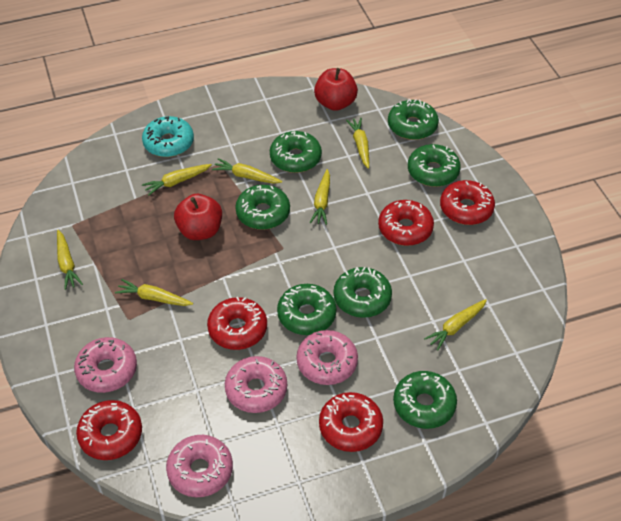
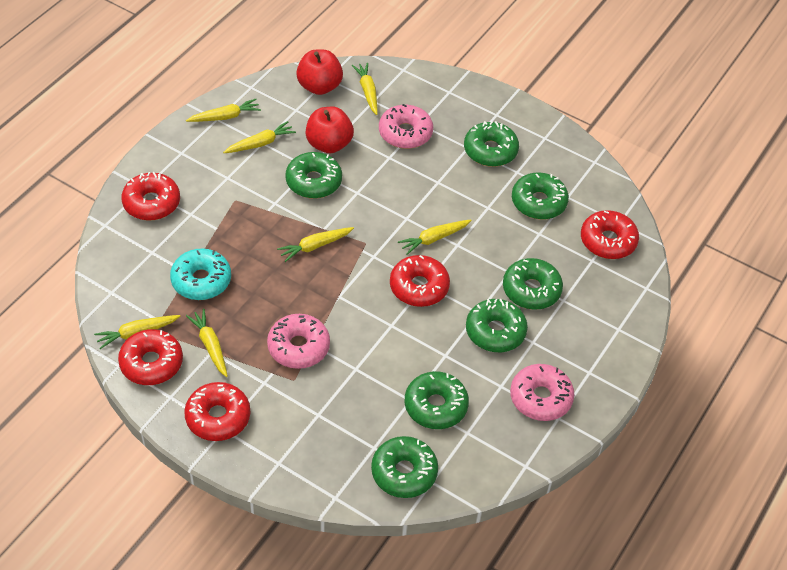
pink donut: [74,337,137,393] [166,435,233,497] [225,356,287,413] [297,330,358,385] = 4 -> [267,314,330,369] [379,104,433,149] [510,364,574,421] = 3

